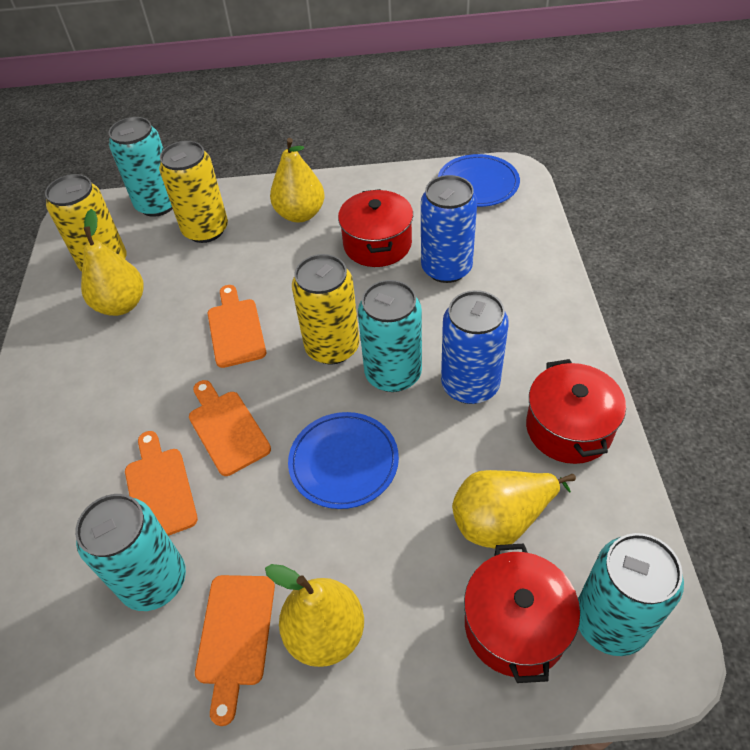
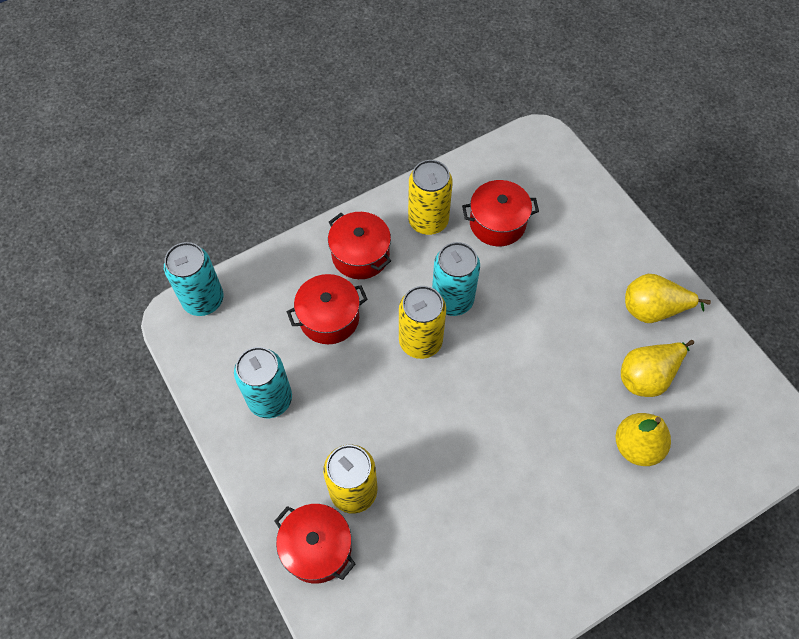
blue can: [421,175,477,283] [441,290,509,404] = 2 -> none = 0
blue plate: [288,412,399,509] [438,154,520,207] = 2 -> none = 0
orange cutting board: [125,431,198,536] [189,380,271,476] [195,575,275,726] [208,285,266,368] = 4 -> none = 0
red pot: [338,189,413,267] [464,543,580,683] [526,359,626,464] = 3 -> [274,504,355,584] [287,274,368,344] [328,212,391,279] [462,180,539,246] = 4
turquoise can: [75,494,186,611] [109,117,173,217] [358,280,422,392] [578,533,684,656] = 4 -> [164,242,224,316] [234,347,292,418] [432,242,480,316] = 3
yellow pear: [81,209,144,316] [265,564,364,667] [270,138,325,222] [452,470,576,549] = 4 -> [616,413,671,466] [621,340,694,397] [625,274,711,323] = 3

